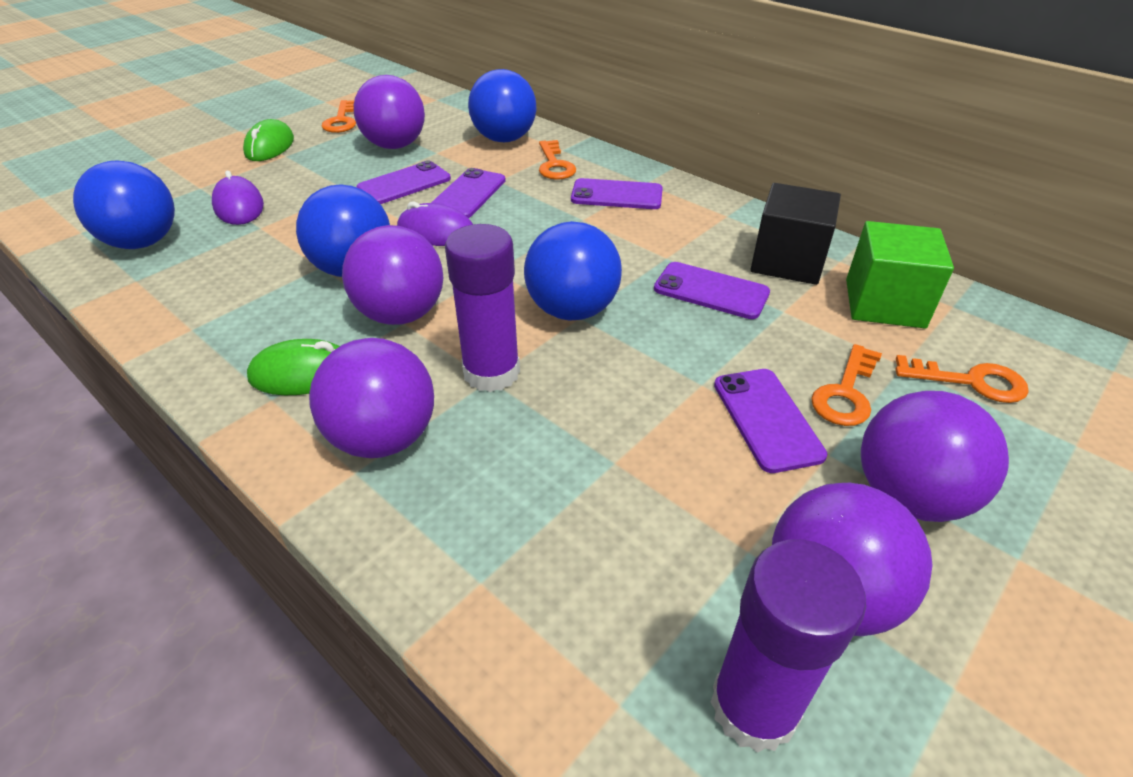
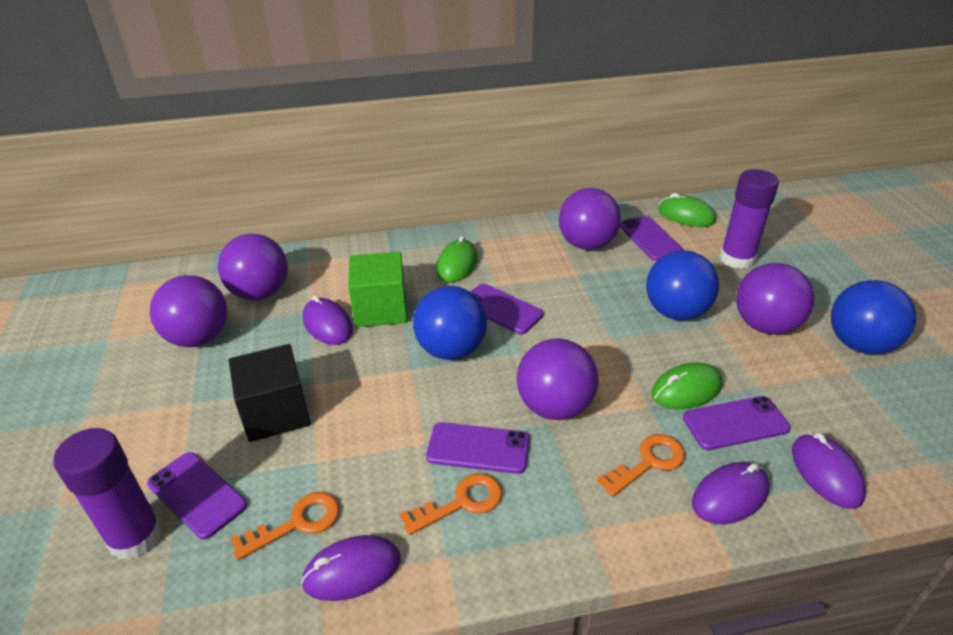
blue ball: [73,160,175,249] [296,184,390,277] [468,69,537,142] [524,221,622,321] = 4 -> [413,286,487,360] [646,250,719,321] [831,280,916,354] = 3
green mouse: [243,119,294,161] [247,339,340,395] = 2 -> [436,236,478,283] [652,362,723,409] [658,193,716,227] = 3
orange key: [322,100,356,133] [539,140,576,180] [811,344,882,426] [896,355,1029,403] = 4 -> [230,492,339,560] [400,473,502,535] [597,434,685,497] = 3
purple mouse: [212,171,264,225] [397,201,473,246] = 2 -> [301,535,401,601] [303,295,353,345] [692,462,769,524] [792,433,866,509] = 4

